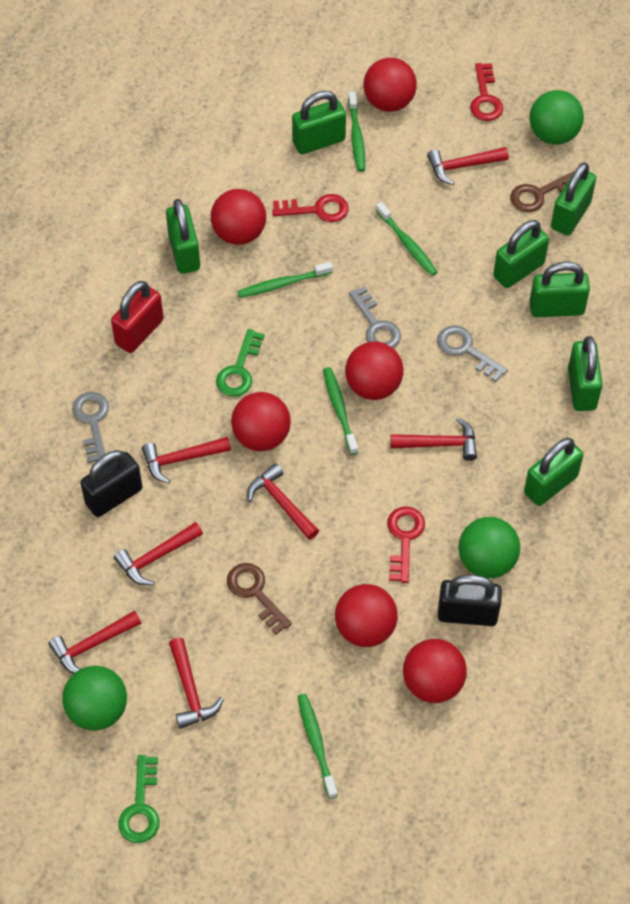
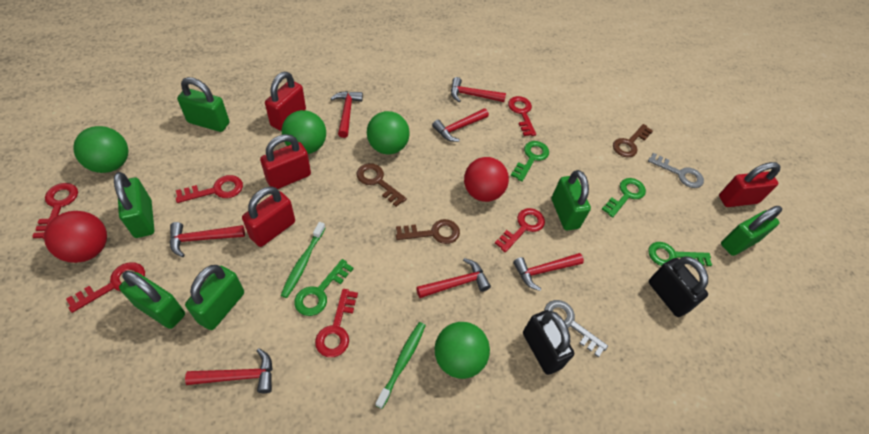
brown key: [227,563,292,635] [510,171,575,212] = 2 -> [356,163,407,207] [396,219,460,244] [613,124,653,158] = 3
green ball: [62,666,127,731] [458,517,520,578] [530,90,584,145] = 3 -> [73,126,128,173] [282,110,326,154] [367,111,410,155] [435,322,490,379] = 4
green key: [118,755,159,843] [216,329,265,397] = 2 -> [294,259,354,316] [511,141,549,182] [602,178,646,218] [648,242,712,266] = 4
green padlock: [166,199,200,274] [292,91,346,154] [493,220,549,288] [524,438,583,506] [529,262,590,317] [551,162,596,236] [568,336,602,411] = 7 -> [114,172,154,238] [119,271,185,329] [177,77,229,132] [185,265,244,330] [552,170,591,231] [721,206,782,256] = 6
green toothbrush: [237,262,333,298] [297,694,338,799] [323,367,358,455] [348,92,365,172] [376,202,437,276] = 5 -> [281,222,325,298] [376,322,426,409] = 2
grey key: [72,392,109,463] [349,286,401,348] [437,325,508,382] = 3 -> [544,300,608,357] [648,153,704,188] = 2
red ball: [211,189,266,245] [231,392,291,451] [335,584,398,647] [345,341,403,400] [363,58,417,112] [403,639,467,703] = 6 -> [44,211,107,263] [464,157,509,202] = 2
red key: [272,194,349,222] [387,506,425,583] [470,63,503,121] = 3 -> [32,183,78,239] [66,262,145,313] [176,175,243,203] [315,289,358,357] [495,208,545,253] [508,96,536,136] = 6
red padlock: [111,281,164,353] = 1 -> [242,186,295,247] [260,134,311,189] [265,72,306,131] [719,162,780,207] = 4

